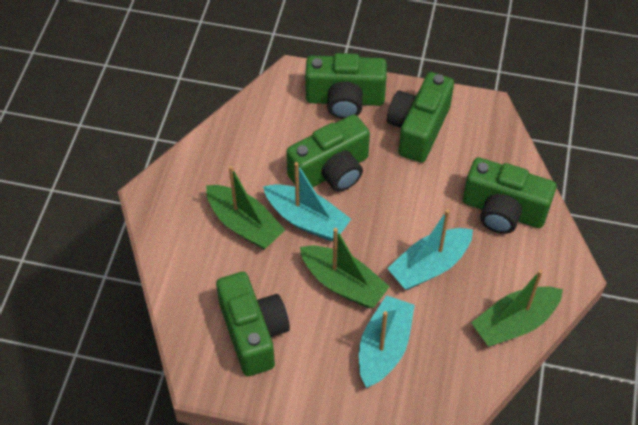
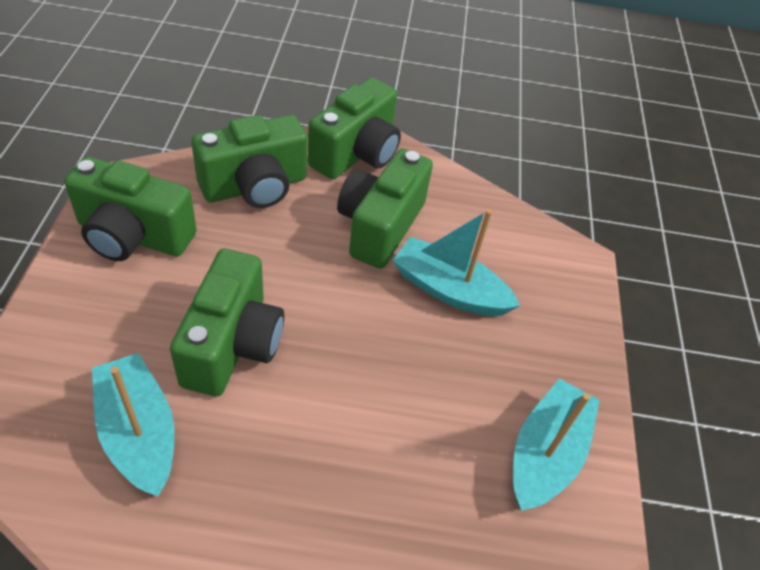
green boat: [206,166,285,249] [300,228,390,308] [472,269,563,347] = 3 -> none = 0

